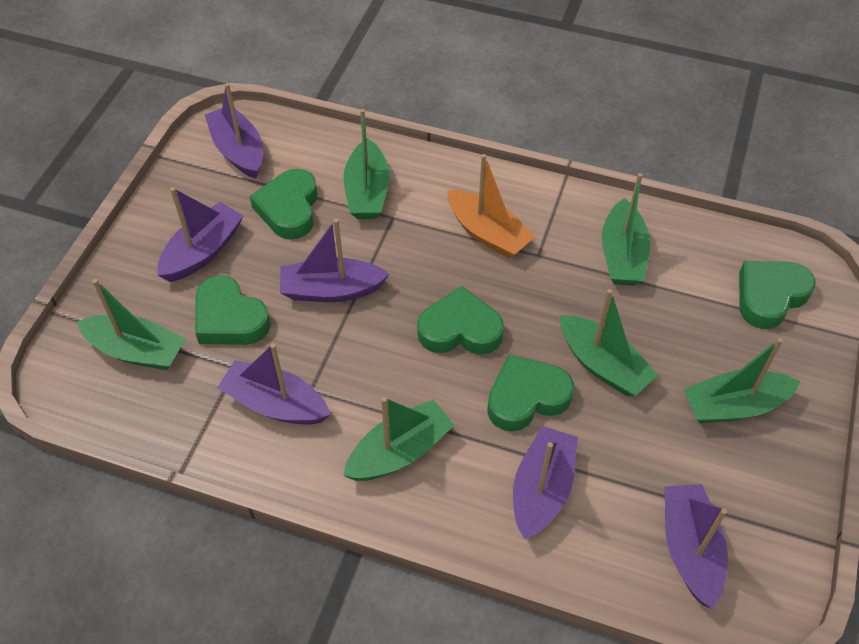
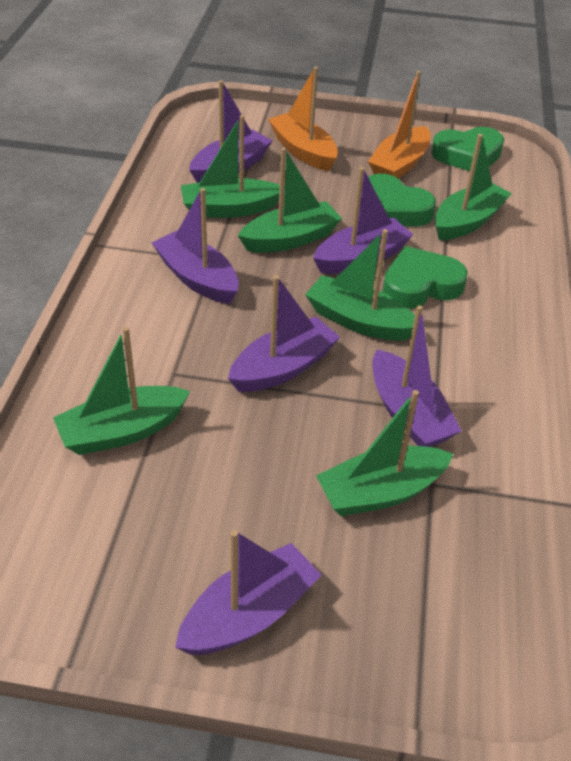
green heart: [195,275,271,345] [250,169,318,240] [417,286,504,355] [487,354,574,432] [739,261,816,329] = 5 -> [368,173,436,227] [382,246,468,309] [431,127,504,171] = 3
orange boat: [447,154,536,259] = 1 -> [268,66,338,171] [368,71,431,178] = 2

